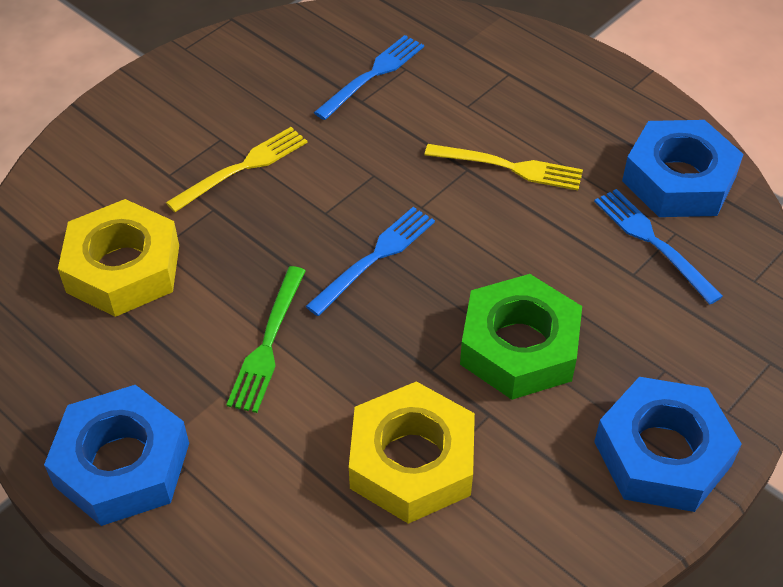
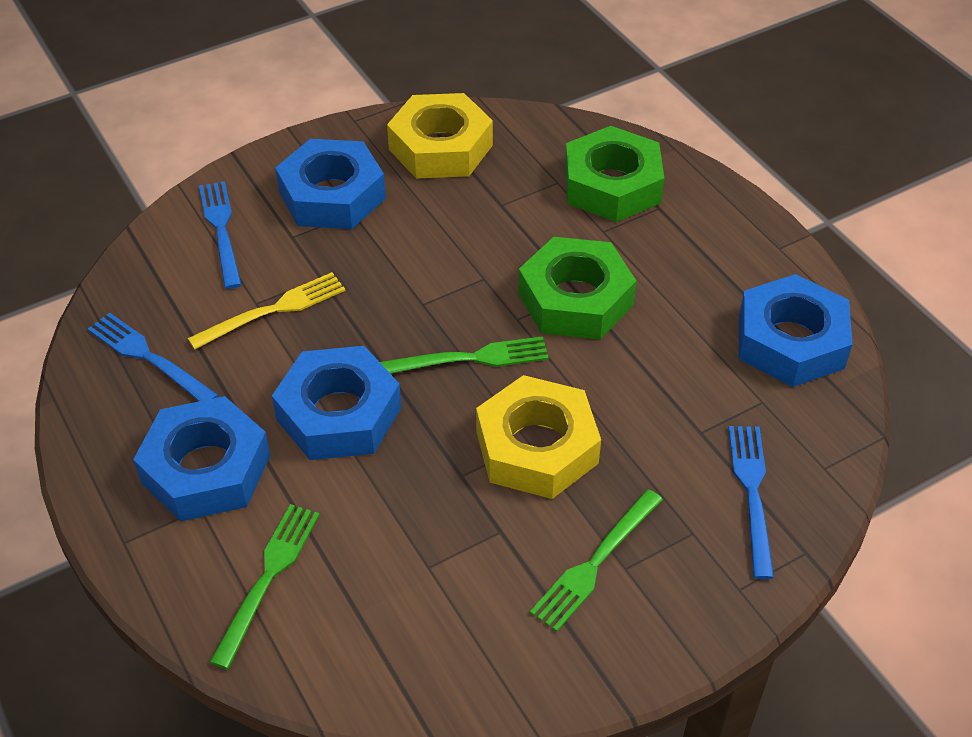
blue nut: [44,385,189,526] [594,377,742,512] [622,120,744,217] = 3 -> [133,396,270,521] [272,346,401,460] [275,139,386,229] [739,274,853,387] = 4
green fork: [226,266,306,413] = 1 -> [210,504,320,669] [380,336,549,374] [530,489,663,632] = 3
green nut: [460,274,582,400] = 1 -> [518,237,637,339] [565,126,664,222] = 2
yellow fork: [166,127,308,212] [425,144,583,190] = 2 -> [188,272,345,350] = 1

